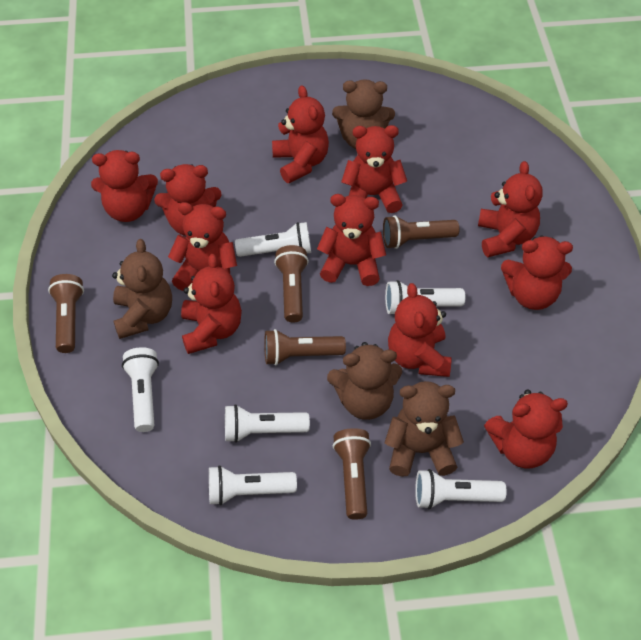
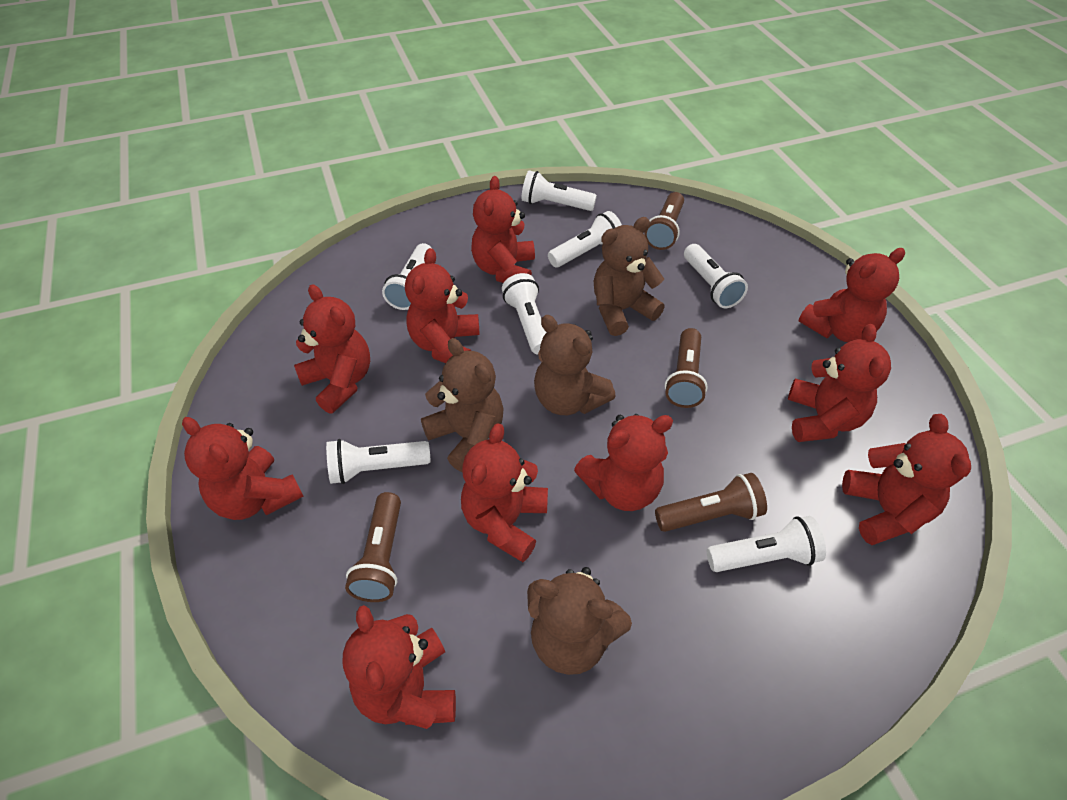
brown flashlight: [48,274,84,353] [264,329,346,365] [274,245,309,323] [333,428,371,520] [383,215,459,249] = 5 -> [345,492,401,602] [644,192,684,250] [655,473,767,532] [665,328,708,408] = 4
red teddy bear: [91,150,158,222] [154,164,222,236] [168,202,237,291] [181,254,242,354] [272,86,329,183] [317,194,386,286] [341,125,407,213] [388,283,452,377] [478,161,543,257] [484,389,568,468] [501,235,573,310] = 11 -> [182,417,303,520] [294,284,370,414] [343,605,456,729] [405,248,479,363] [461,423,548,562] [471,176,535,283] [574,414,673,511] [788,324,891,442] [799,248,905,342] [842,414,971,545] = 10
white flashlight: [122,347,159,432] [209,465,297,506] [225,404,310,443] [235,222,311,257] [385,280,465,314] [415,469,507,509] = 6 -> [326,439,431,484] [382,243,431,310] [502,273,547,355] [521,170,597,211] [548,211,622,268] [684,244,748,308] [707,516,826,572] = 7

